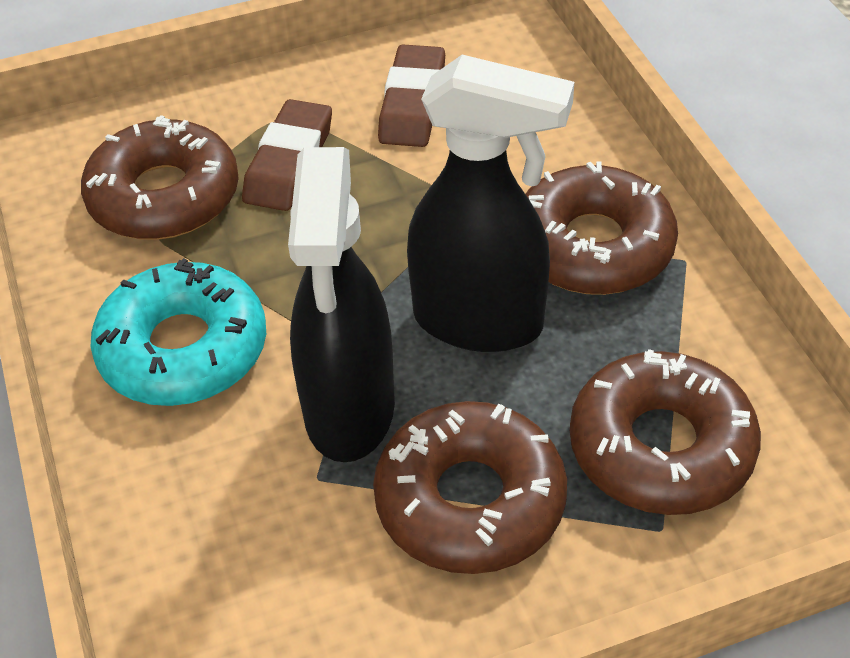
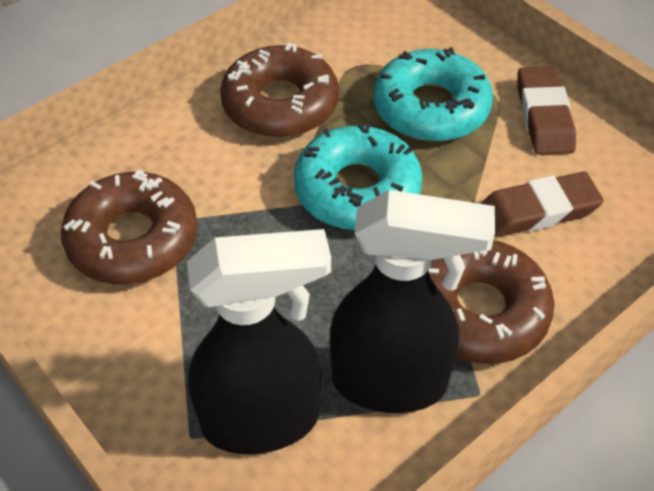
brown donut: [81,115,239,240] [373,401,567,574] [526,162,678,295] [570,349,761,515] = 4 -> [61,169,198,284] [220,43,339,138] [429,240,554,364] = 3
turquoise donut: [91,258,266,406] = 1 -> [294,123,422,230] [374,47,493,141] = 2

